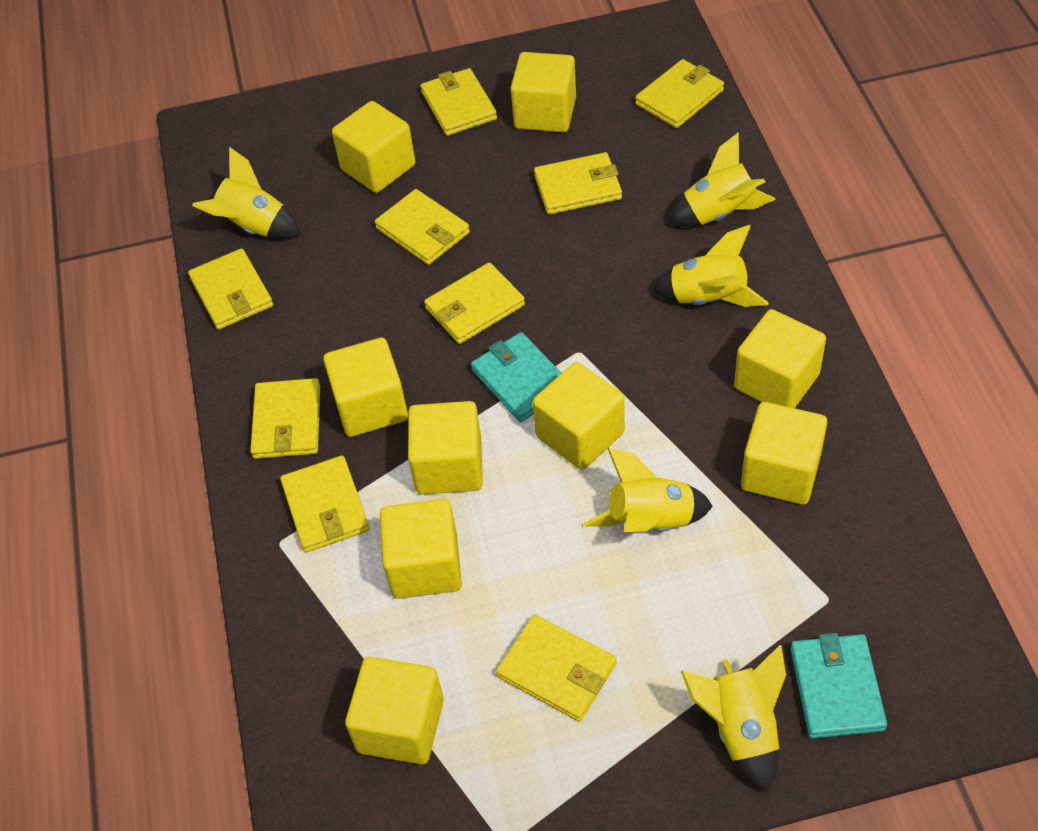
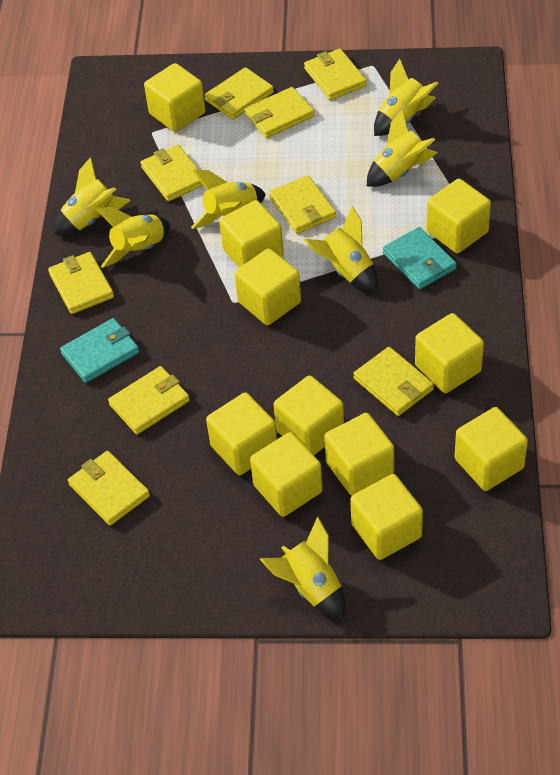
yellow cube: [323,338,408,437] [332,101,415,193] [345,657,444,765] [380,499,462,599] [408,401,483,494] [510,52,576,132] [532,362,625,470] [734,309,826,408] [741,402,827,505] = 9 -> [144,63,206,132] [206,392,277,475] [219,200,284,268] [234,248,301,325] [250,432,323,517] [273,375,344,455] [324,413,394,496] [350,474,423,560] [415,313,484,393] [426,179,491,253] [455,407,528,491] = 11
yellow rocket: [192,147,301,239] [584,448,713,532] [652,225,769,307] [668,133,776,227] [681,645,786,792] = 5 -> [54,157,131,235] [96,207,171,268] [191,170,266,229] [260,517,346,618] [304,206,378,292] [367,110,437,187] [374,59,439,136] = 7

